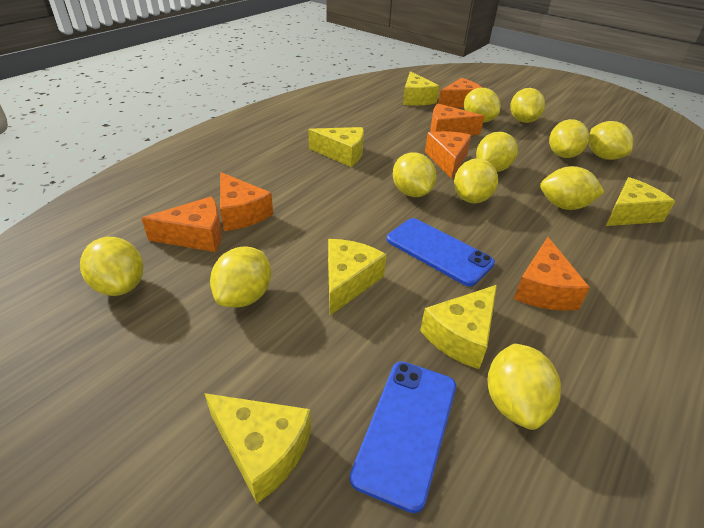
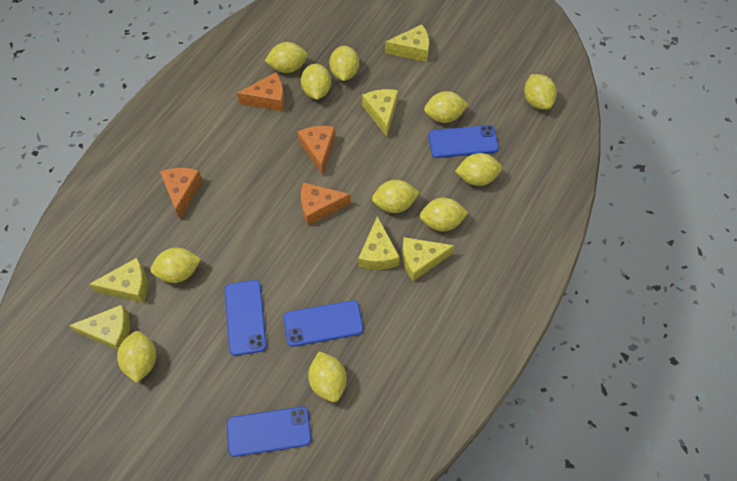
blue phone: [350,361,456,513] [387,218,495,287] = 2 -> [225,280,267,356] [227,406,312,457] [283,300,363,347] [428,125,499,158] = 4
orange cheese: [141,196,222,252] [220,172,273,231] [425,131,471,179] [430,104,484,135] [438,78,482,108] [514,237,590,311] = 6 -> [160,168,203,219] [237,72,285,111] [298,126,336,175] [301,182,351,225] = 4

